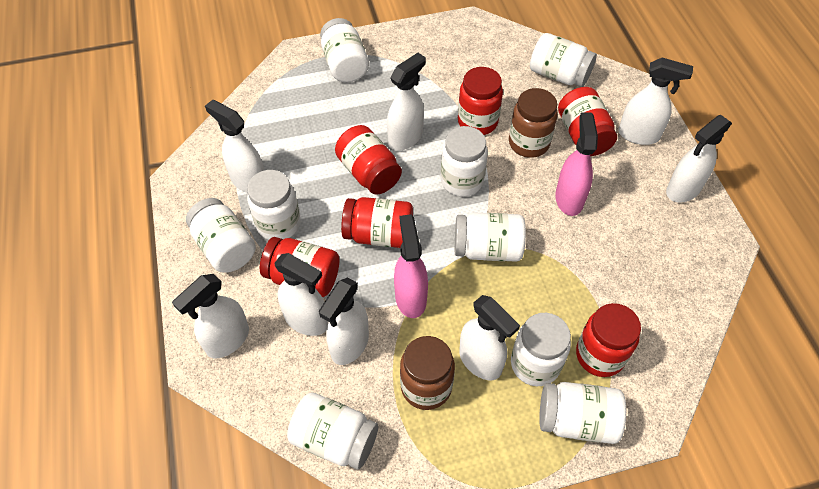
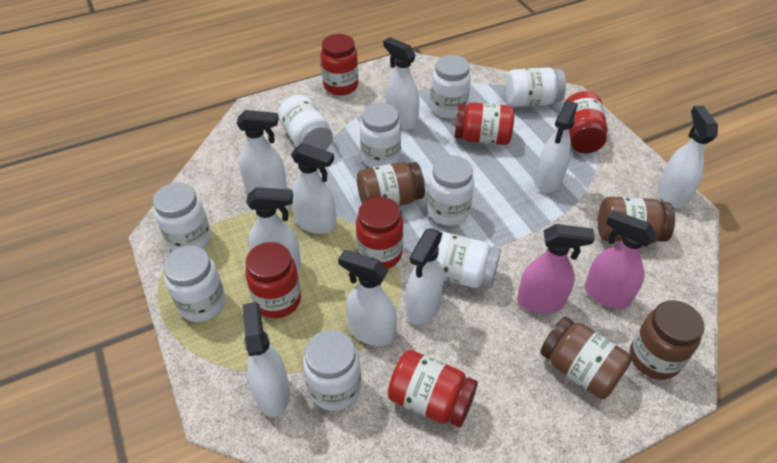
brown jar: [400,336,455,410] [509,88,558,158] = 2 -> [357,162,425,206] [540,317,632,399] [598,197,675,243] [630,300,705,380] = 4
white spray bottle: [172,274,249,358] [205,100,264,193] [274,253,328,336] [319,278,369,365] [387,53,426,151] [459,295,520,380] [618,58,693,145] [666,115,732,203] = 8 -> [236,110,287,193] [242,302,290,417] [246,187,301,270] [291,143,336,234] [338,250,397,346] [383,37,419,130] [406,228,444,325] [535,100,578,193] [659,106,718,209] = 9

